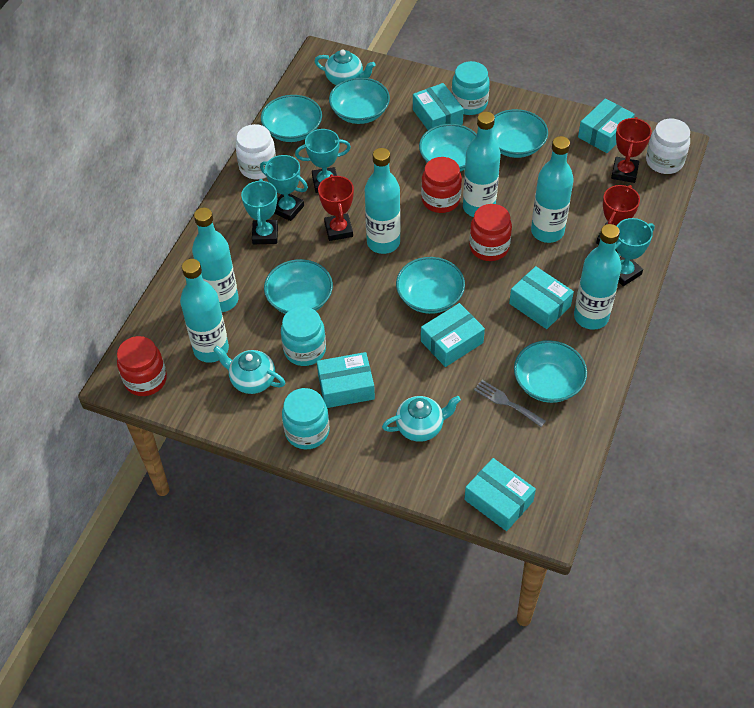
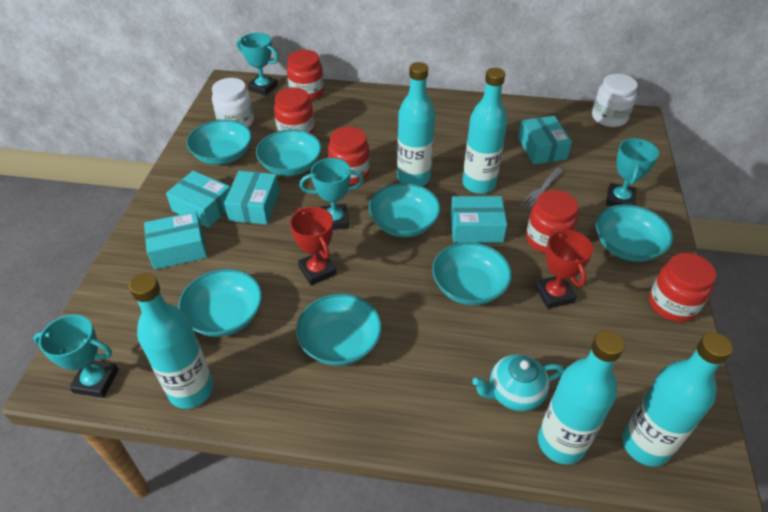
red jar: [117,336,167,396] [421,157,462,213] [469,204,512,261] = 3 -> [274,88,315,134] [287,50,324,101] [328,127,370,185] [526,190,578,253] [649,253,716,322] = 5
red trophy: [318,174,354,241] [596,185,640,251] [611,117,652,183] = 3 -> [290,207,336,285] [535,228,593,309] = 2
turquoise bottle: [180,259,229,363] [192,208,239,312] [365,148,401,254] [463,112,501,217] [531,136,574,243] [574,224,622,330] = 6 -> [129,273,213,409] [397,62,435,186] [462,68,508,194] [538,330,625,465] [622,332,733,467] = 5
turquoise box: [317,352,375,408] [413,83,464,130] [421,303,485,367] [464,458,536,531] [509,266,574,329] [578,98,635,153] = 6 -> [144,212,207,270] [166,171,230,228] [224,171,279,225] [450,196,507,243] [518,116,572,164] = 5
turquoise jar: [281,306,326,366] [282,388,329,449] [451,61,490,115] = 3 -> none = 0
turquoise teapot: [213,346,285,394] [315,49,375,85] [382,396,461,442] = 3 -> [472,354,564,411] = 1

